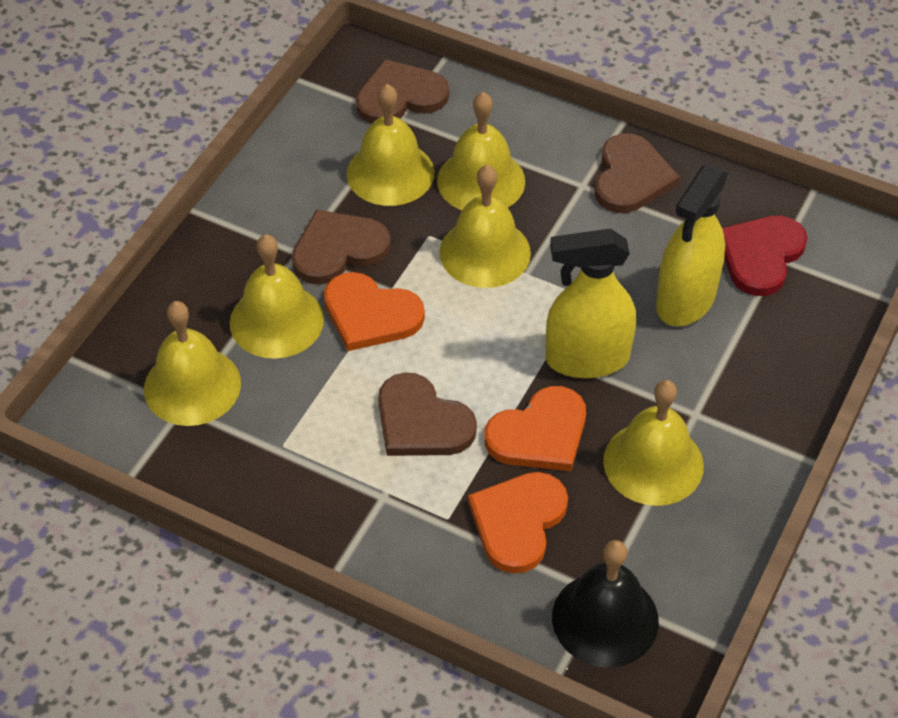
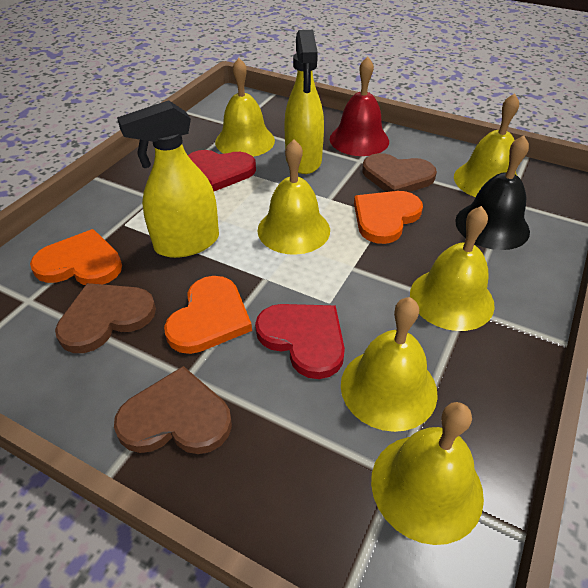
brown heart: [292,209,391,285] [356,59,449,124] [378,373,477,456] [595,134,680,213] = 4 -> [55,283,156,353] [114,366,232,454] [362,153,437,192] = 3
red bell: none = 0 -> [330,56,389,156] = 1
red heart: [722,216,808,296] = 1 -> [188,150,256,191] [255,304,345,379] = 2

